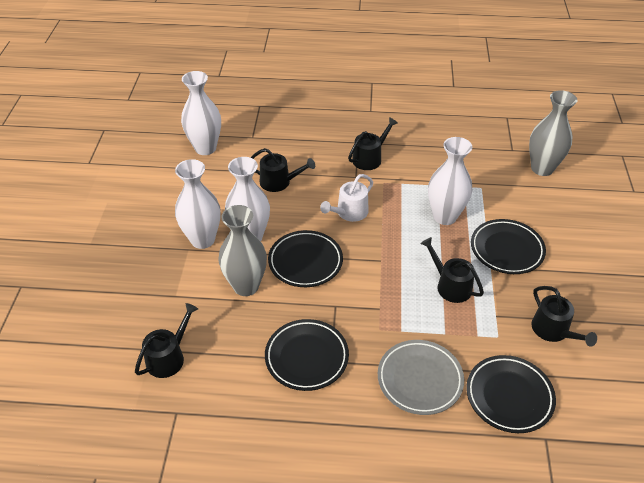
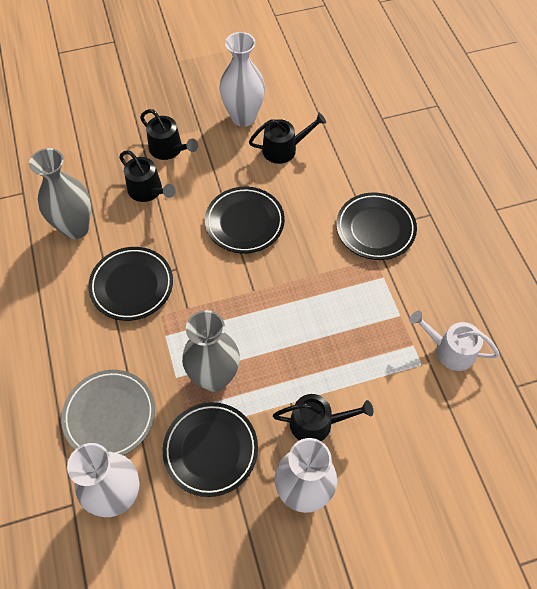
black watering can: [135,303,198,378] [250,148,315,192] [348,117,398,170] [420,237,484,303] [531,286,597,347] = 5 -> [119,150,176,202] [140,109,198,160] [249,113,326,164] [273,394,373,441] = 4
white vase: [175,159,221,249] [181,71,221,155] [225,157,270,242] [428,137,472,225] = 4 -> [67,443,140,517] [219,32,265,127] [275,438,337,513] = 3

